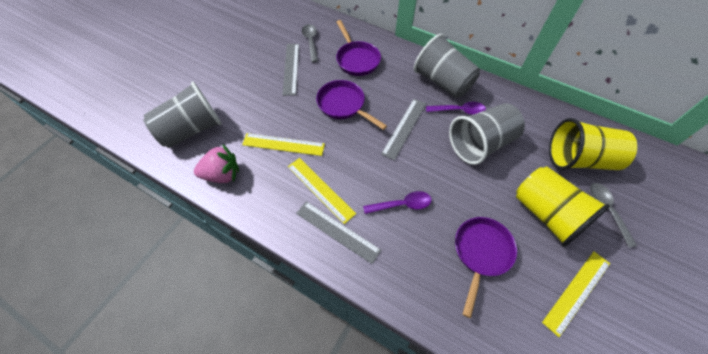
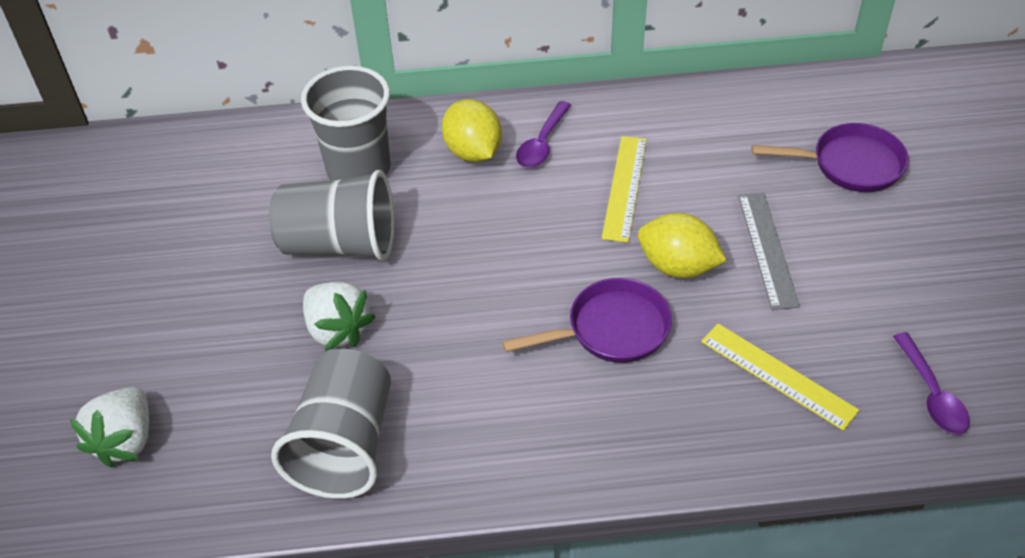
grey ruler: [282,44,299,96] [296,201,381,264] [381,99,426,160] = 3 -> [738,193,800,310] = 1
grey spoon: [302,24,318,62] [590,183,637,248] = 2 -> none = 0
pink strawberry: [194,145,239,183] = 1 -> none = 0
purple pan: [316,80,387,130] [336,20,381,76] [455,217,517,318] = 3 -> [502,278,672,363] [751,123,909,192] = 2
white strawberry: none = 0 -> [70,387,149,467] [303,282,375,351] = 2
yellow cup: [516,166,610,247] [549,118,637,170] = 2 -> none = 0
yellow lemon: none = 0 -> [442,99,502,162] [638,213,727,278] = 2
yellow ruler: [242,133,325,156] [288,158,356,224] [542,252,610,337] = 3 -> [602,136,647,243] [701,323,859,431] = 2

